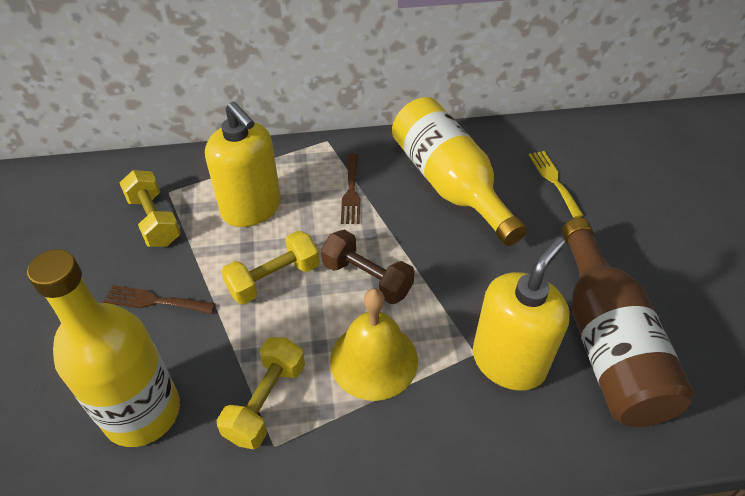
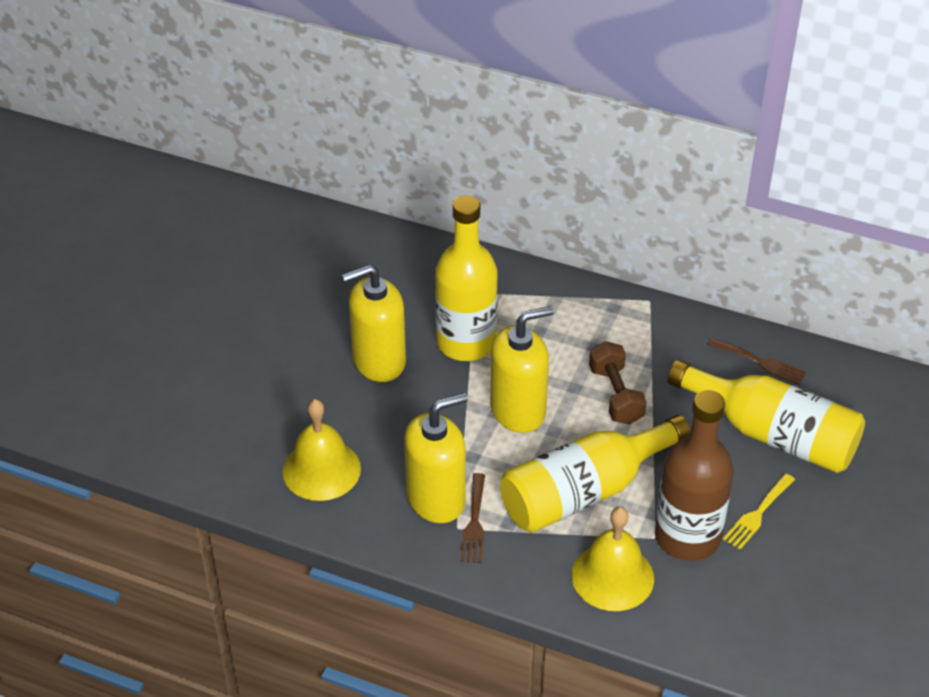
yellow bell: [330,288,418,401] = 1 -> [283,399,361,501] [572,507,654,611] = 2
yellow bottle: [27,249,180,447] [392,97,527,246] = 2 -> [435,195,498,361] [500,415,691,533] [667,360,865,473] = 3
yellow dumbbell: [120,170,181,247] [216,337,305,450] [221,231,320,305] = 3 -> none = 0
yellow soap dispenser: [205,102,281,227] [473,237,570,391] = 2 -> [342,265,406,382] [404,393,468,523] [490,306,554,433] = 3

